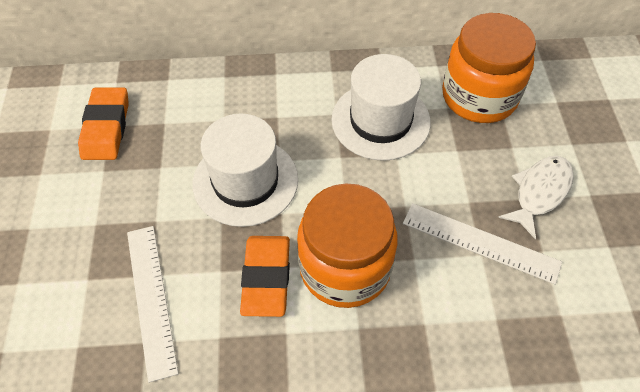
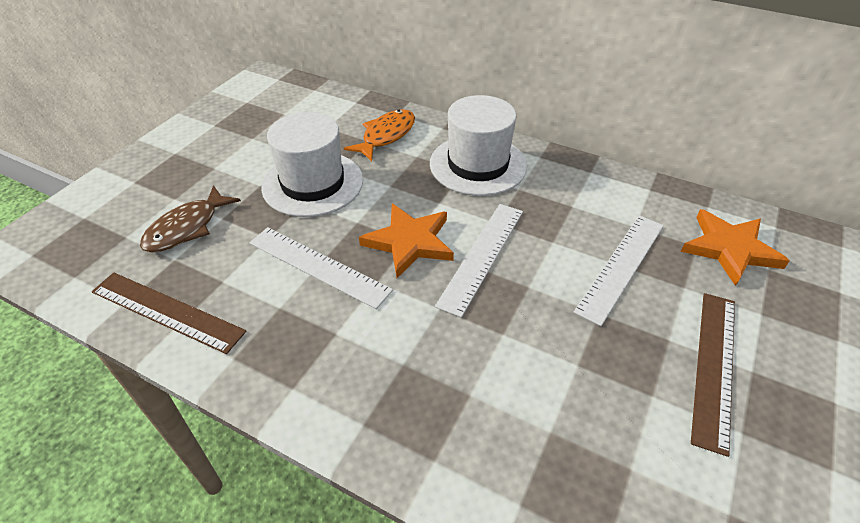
brown fish: none = 0 -> [140,185,241,252] = 1
brown ruler: none = 0 -> [92,273,246,354] [691,293,735,457] = 2
orange eraser: [78,87,129,160] [240,236,290,317] = 2 -> none = 0
orange fish: none = 0 -> [344,109,415,161] = 1
orange jar: [297,183,397,308] [442,13,536,123] = 2 -> none = 0
orange star: none = 0 -> [359,204,454,278] [681,209,790,286] = 2
white fish: [498,156,574,239] = 1 -> none = 0
white ruler: [127,226,179,382] [403,203,562,285] = 2 -> [249,227,393,309] [435,204,523,318] [574,215,664,326] = 3

